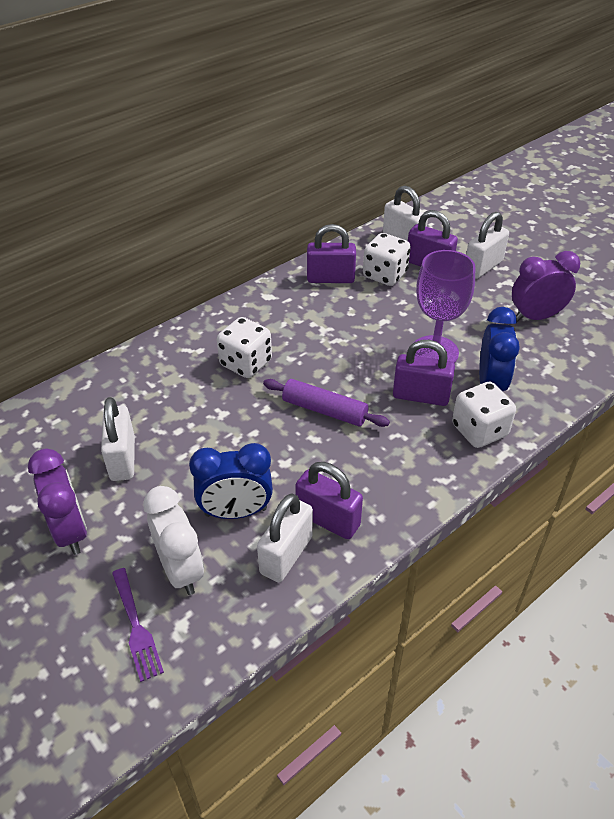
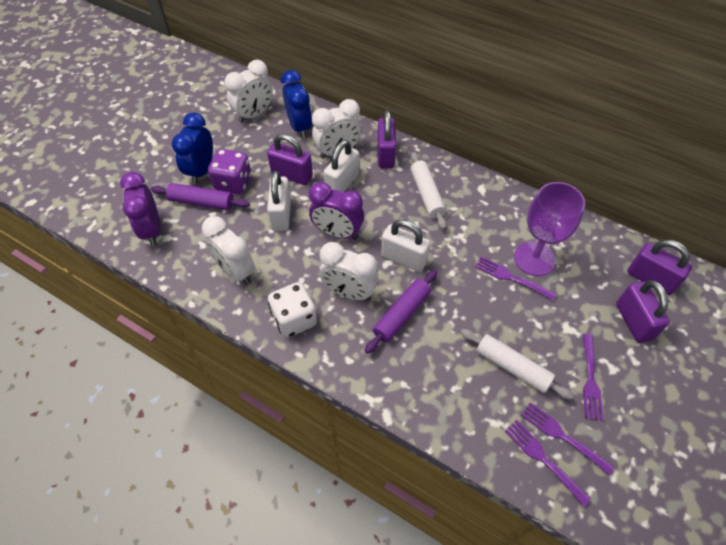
purple dice: none = 0 -> [208,149,251,194] = 1
purple fork: [112,568,164,682] = 1 -> [475,256,556,301] [505,420,591,507] [521,402,614,475] [583,334,603,421] = 4
purple rolling pin: [263,379,390,427] = 1 -> [151,183,250,210] [365,270,437,354] = 2
white clock: [143,486,204,595] = 1 -> [202,216,255,285] [225,60,273,123] [312,99,361,158] [320,242,378,300] = 4
white dice: [217,317,272,378] [363,233,411,286] [452,382,516,448] = 3 -> [268,282,317,338] = 1
white padlock: [101,397,135,481] [257,493,313,582] [383,186,428,241] [466,212,509,279] = 4 -> [267,171,291,231] [324,140,359,192] [381,219,430,272] = 3
white rolling pin: none = 0 -> [411,152,447,230] [460,329,573,400] = 2

